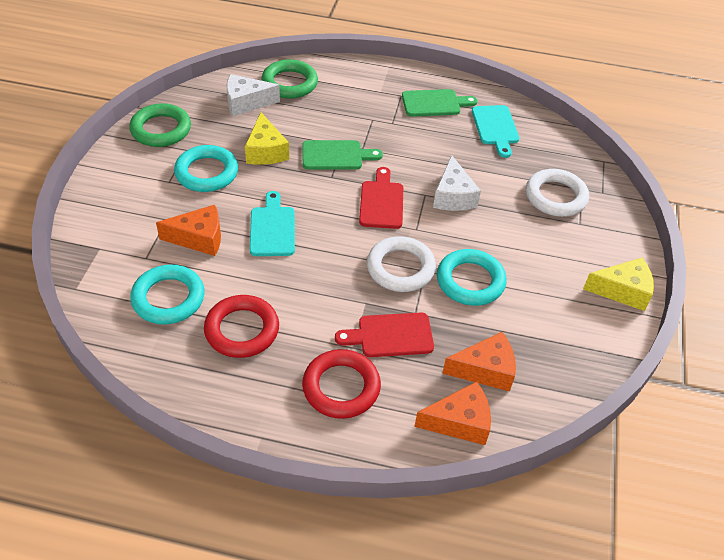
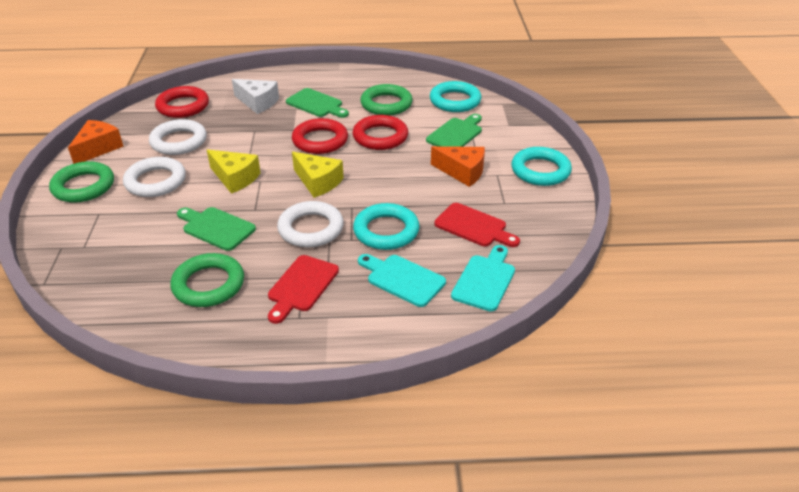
green cutting board: [302,140,383,170] [402,89,477,117] = 2 -> [177,207,256,251] [286,88,349,118] [426,114,482,147] = 3
green ring: [129,103,191,147] [261,59,318,99] = 2 -> [49,161,114,203] [170,253,244,307] [360,84,413,116] = 3
orange cheese: [156,205,221,256] [415,382,491,445] [442,332,516,391] = 3 -> [68,120,124,164] [431,146,485,187] = 2
red ring: [204,295,279,358] [302,349,381,419] = 2 -> [155,86,209,118] [292,118,348,154] [353,115,408,150] = 3
white cheese: [227,74,280,116] [433,155,481,211] = 2 -> [232,79,279,114] = 1
white ring: [367,236,436,292] [526,169,589,217] = 2 -> [123,157,186,197] [149,119,207,155] [277,201,344,247] = 3

